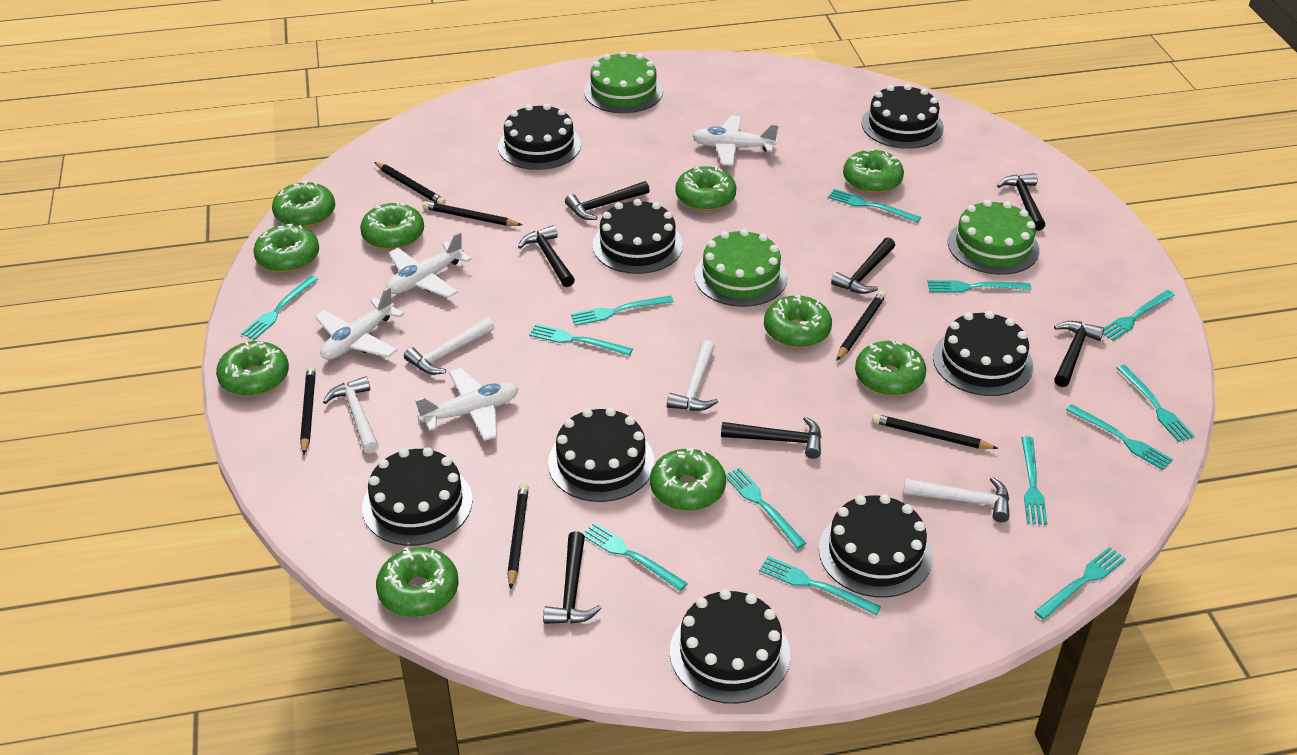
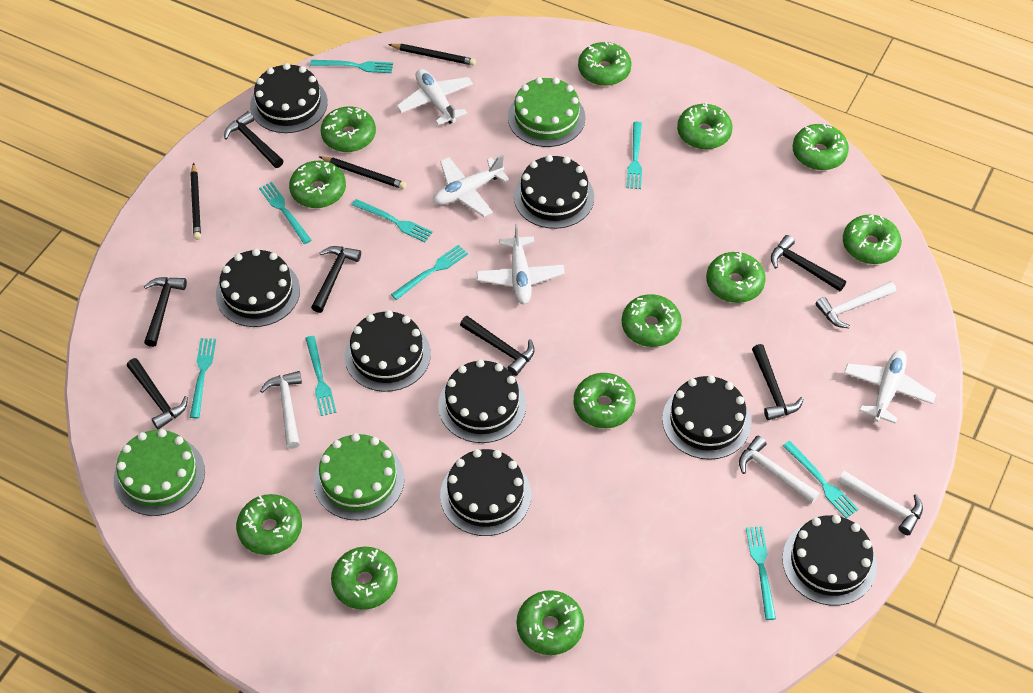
black pencil: [300,366,316,455] [374,162,446,205] [423,201,522,226] [507,483,529,590] [836,291,886,361] [872,414,999,449] = 6 -> [191,163,201,240] [319,156,407,189] [388,44,476,66] = 3
green donut: [216,341,289,396] [253,224,319,273] [272,181,335,227] [360,202,424,250] [376,547,459,617] [650,448,726,511] [675,166,736,211] [764,293,832,348] [843,149,904,193] [855,340,926,396] = 10 -> [236,494,302,555] [289,161,346,208] [321,106,376,152] [331,547,398,610] [517,590,584,655] [574,373,635,428] [578,42,632,86] [622,294,682,347] [677,102,732,149] [706,251,766,303] [793,124,849,170] [843,215,901,264] = 12
turquoise fork: [241,276,318,340] [529,324,633,356] [571,295,674,326] [583,522,688,591] [726,467,807,549] [759,556,881,615] [828,189,921,223] [927,280,1032,293] [1021,436,1048,525] [1034,547,1126,620] [1066,404,1173,470] [1103,290,1175,341] [1117,365,1195,442] = 13 -> [190,338,216,418] [259,182,312,244] [305,336,336,416] [310,60,393,73] [352,199,433,242] [391,245,468,300] [627,122,642,189] [746,526,776,620] [783,441,858,518] = 9

